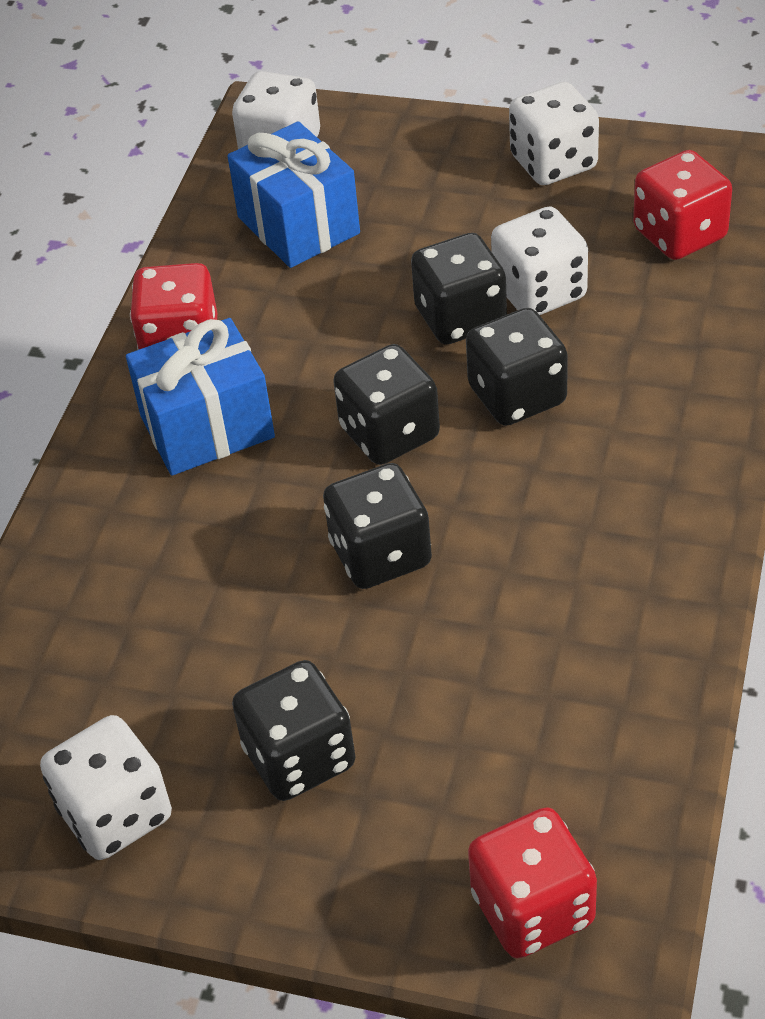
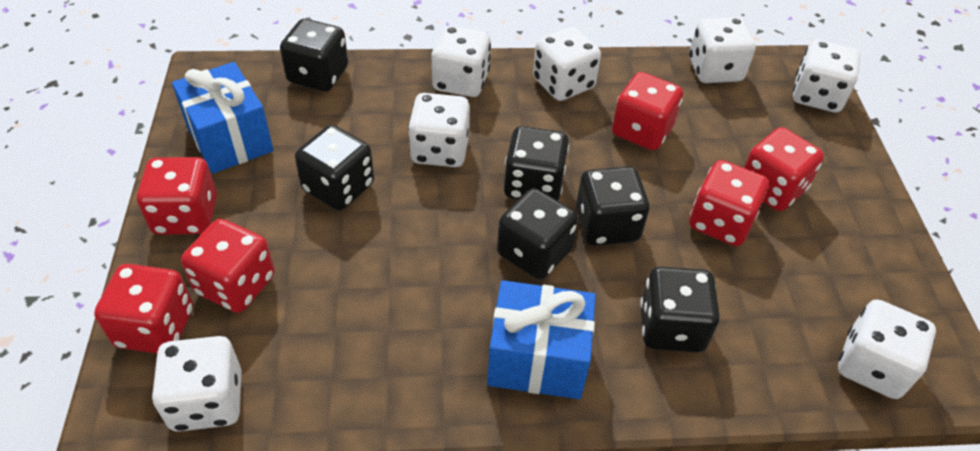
black dice: [232,660,355,801] [323,463,432,589] [333,344,440,465] [411,233,507,344] [466,308,568,426] = 5 -> [280,19,348,91] [295,125,374,211] [497,188,578,280] [504,126,569,201] [576,166,650,246] [640,266,720,353] = 6
red dice: [130,263,217,350] [468,807,597,959] [633,150,732,260] = 3 -> [94,264,193,354] [137,157,217,235] [181,219,275,313] [612,72,683,150] [689,160,769,246] [744,127,824,211] = 6
white dice: [40,715,172,860] [232,71,320,149] [491,206,588,315] [509,82,599,185] = 4 -> [152,336,242,432] [408,93,470,167] [432,26,491,97] [533,27,601,101] [689,17,756,83] [793,40,860,113] [838,299,936,399] = 7

